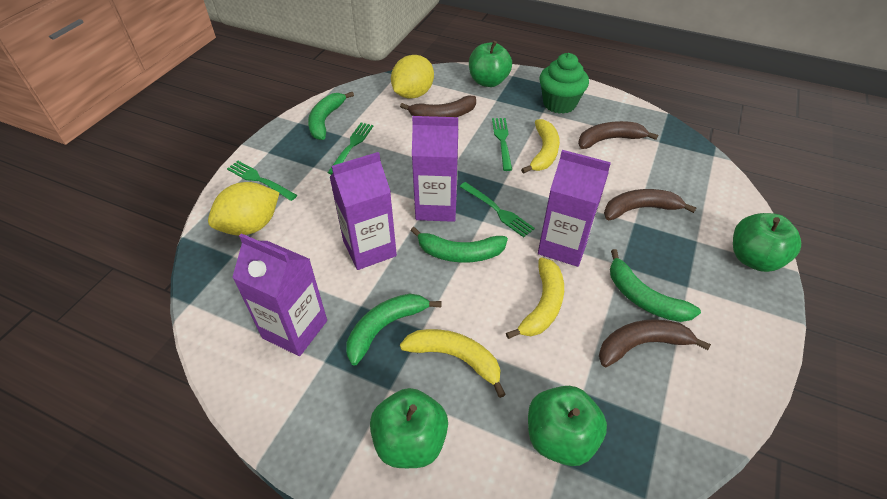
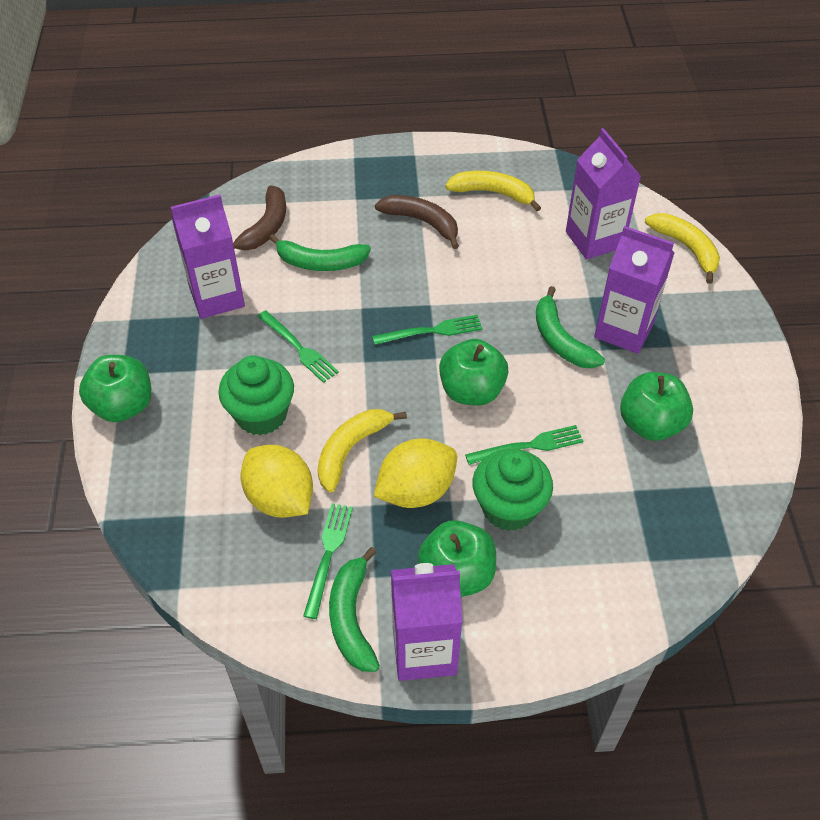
brown banana: [400,95,476,117] [578,121,658,149] [599,319,711,367] [604,189,696,220] = 4 -> [233,185,286,250] [375,195,459,249] = 2
green banana: [308,92,354,140] [346,294,442,366] [410,227,508,263] [610,249,701,322] = 4 -> [269,234,371,271] [329,547,380,672] [536,286,605,368] = 3
green cupcake: [539,53,589,114] = 1 -> [218,355,294,435] [472,449,553,531] = 2

